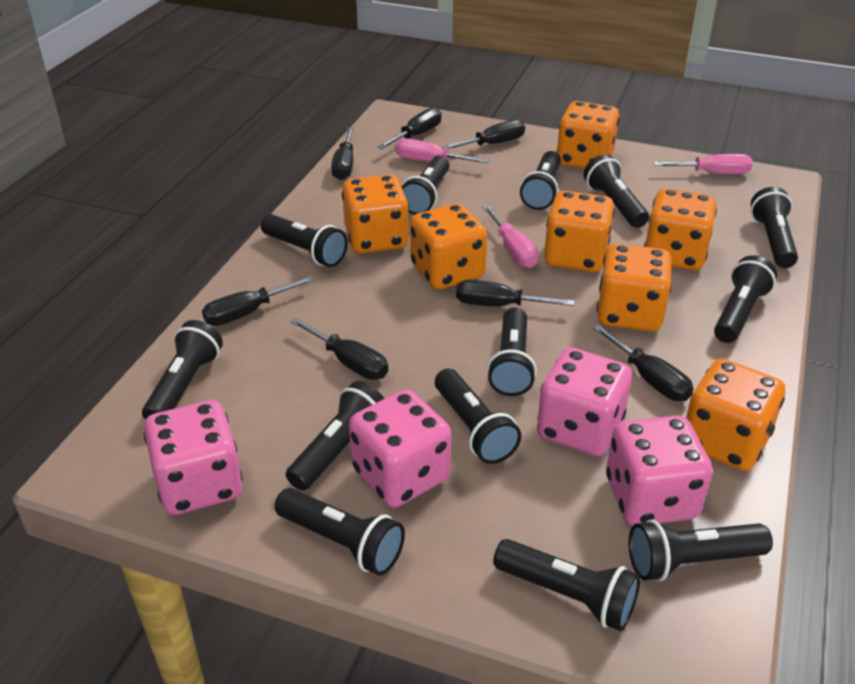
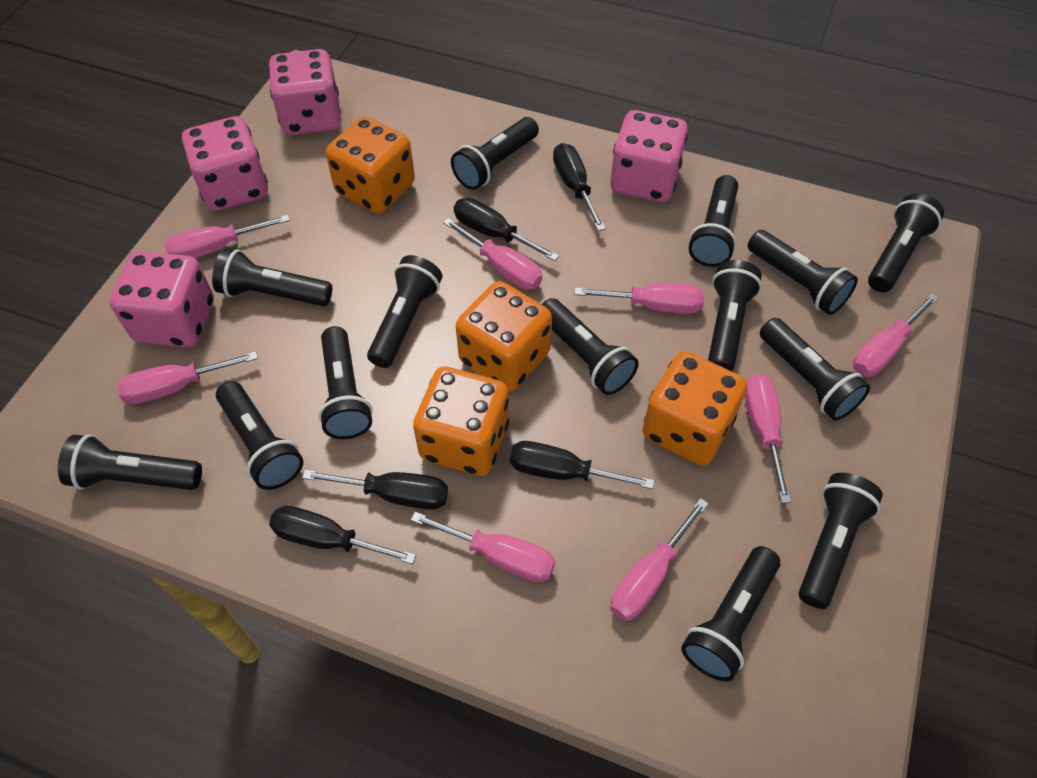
black flashlight: [142,320,223,420] [261,214,348,267] [275,488,405,576] [286,381,384,491] [401,156,449,215] [435,369,521,464] [487,307,537,396] [493,539,640,631] [520,151,561,210] [584,154,649,228] [629,520,773,581] [714,255,777,343] [751,187,798,268] = 13 -> [58,434,202,490] [212,249,332,306] [216,381,303,490] [318,326,373,439] [367,255,442,368] [451,117,539,190] [542,298,639,395] [681,546,780,681] [689,175,738,267] [708,260,762,371] [748,230,858,315] [760,318,870,421] [798,473,883,609] [868,193,944,292] = 14
black screwdriver: [202,276,314,326] [290,318,388,380] [331,127,354,180] [377,107,442,149] [442,120,525,149] [456,280,574,306] [593,325,693,401] = 7 -> [269,506,416,564] [302,469,448,510] [454,198,559,261] [510,441,655,489] [553,143,606,231] = 5
orange dice: [342,175,409,253] [410,204,487,289] [544,191,614,272] [556,101,619,169] [597,244,672,332] [644,188,717,270] [686,359,785,471] = 7 -> [326,116,415,214] [413,367,509,476] [456,281,552,392] [642,351,747,466] = 4
pink screwdriver: [396,138,489,163] [482,205,539,268] [653,154,753,174] = 3 -> [117,351,258,404] [165,215,290,258] [411,512,555,582] [443,218,543,290] [574,283,705,314] [611,498,709,621] [744,374,792,503] [853,293,939,377] = 8

